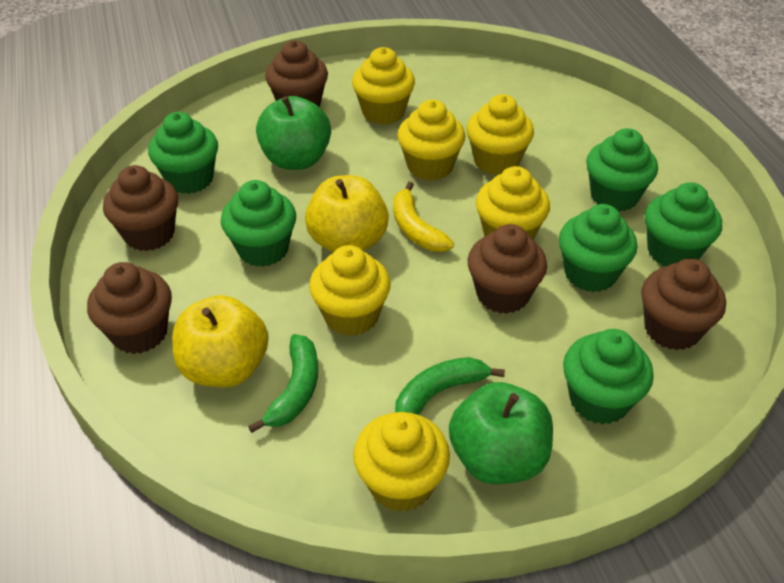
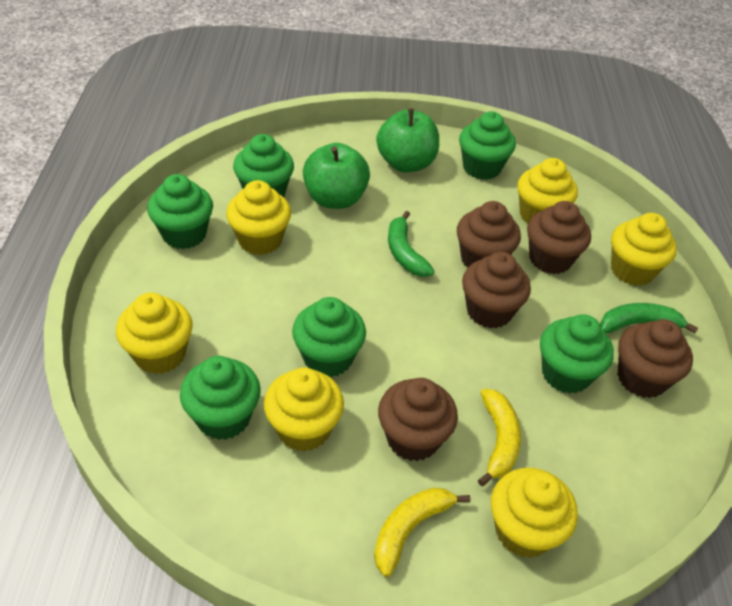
yellow apple: [172,295,269,388] [305,175,389,252] = 2 -> none = 0
yellow banana: [394,182,454,252] = 1 -> [374,488,470,577] [478,389,521,486] = 2

